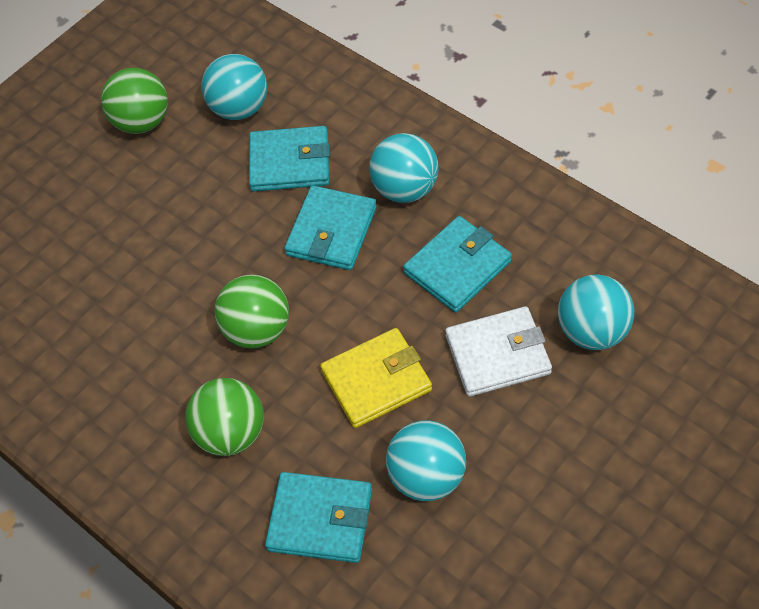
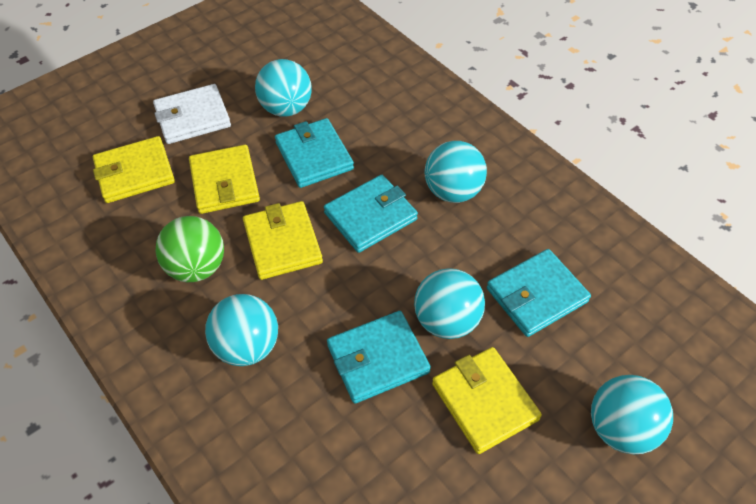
green ball: [101,68,168,134] [185,378,263,456] [215,275,289,349] = 3 -> [155,216,224,282] = 1
turquoise ball: [202,54,267,120] [369,133,439,203] [386,420,466,501] [558,275,634,350] = 4 -> [205,294,278,366] [255,59,312,117] [414,268,485,339] [425,141,487,203] [591,375,673,454] = 5
yellow wallet: [320,328,432,428] = 1 -> [93,136,175,203] [189,145,260,214] [243,201,323,280] [432,347,542,454] = 4

